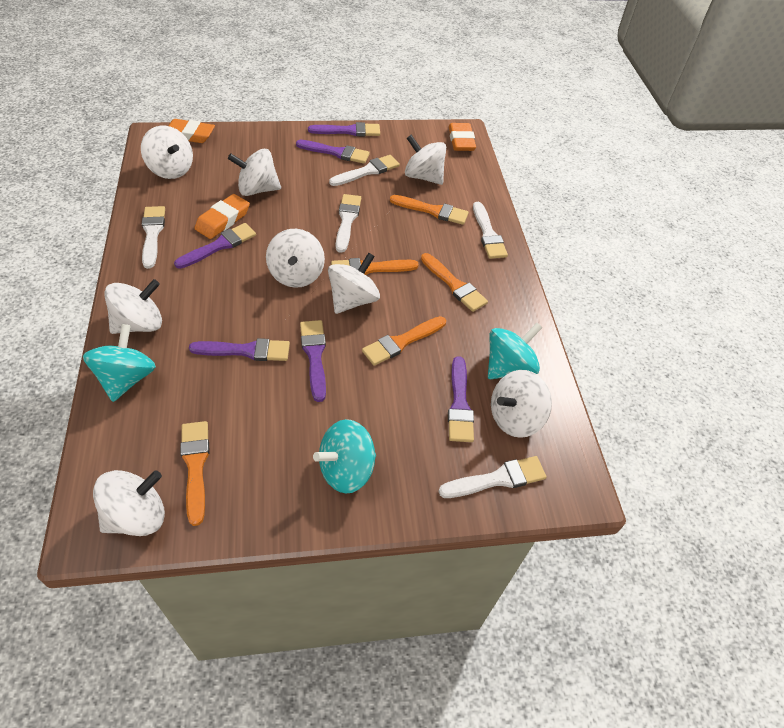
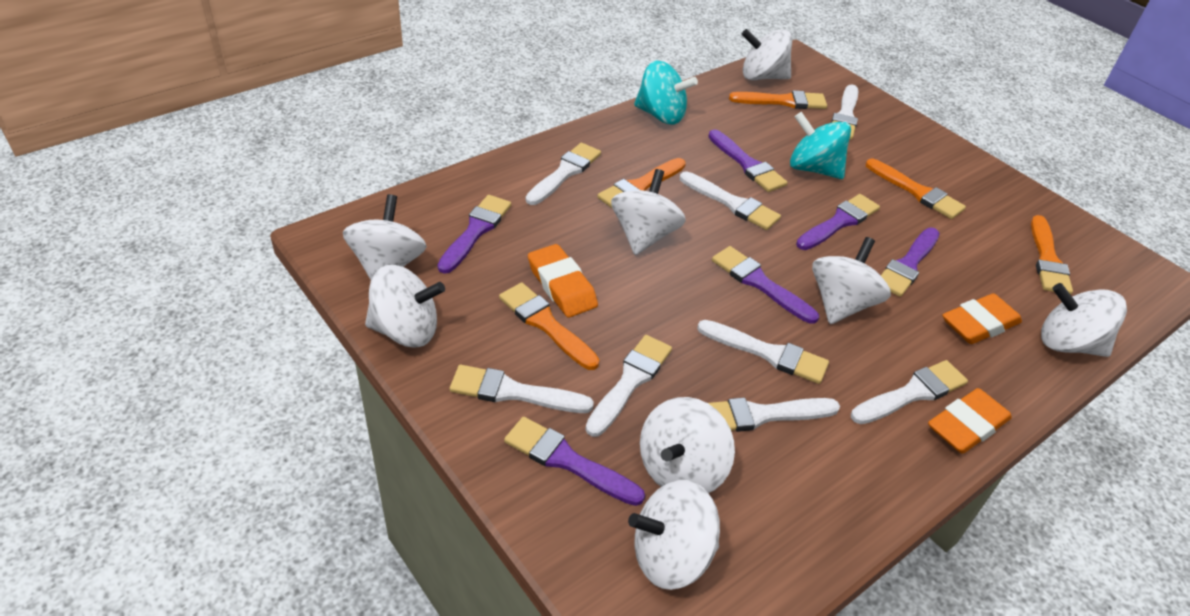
turquoise spinning top: [83,324,156,402] [313,419,376,493] [488,323,542,379] = 3 -> [634,60,698,125] [790,112,851,179] = 2
white brush: [142,206,165,269] [329,155,400,186] [336,194,361,253] [438,456,547,498] [473,202,508,259] = 5 -> [450,365,594,413] [526,143,601,205] [585,335,672,437] [680,172,781,230] [697,320,829,384] [708,397,840,432] [831,84,858,139] [851,360,968,424] = 8

